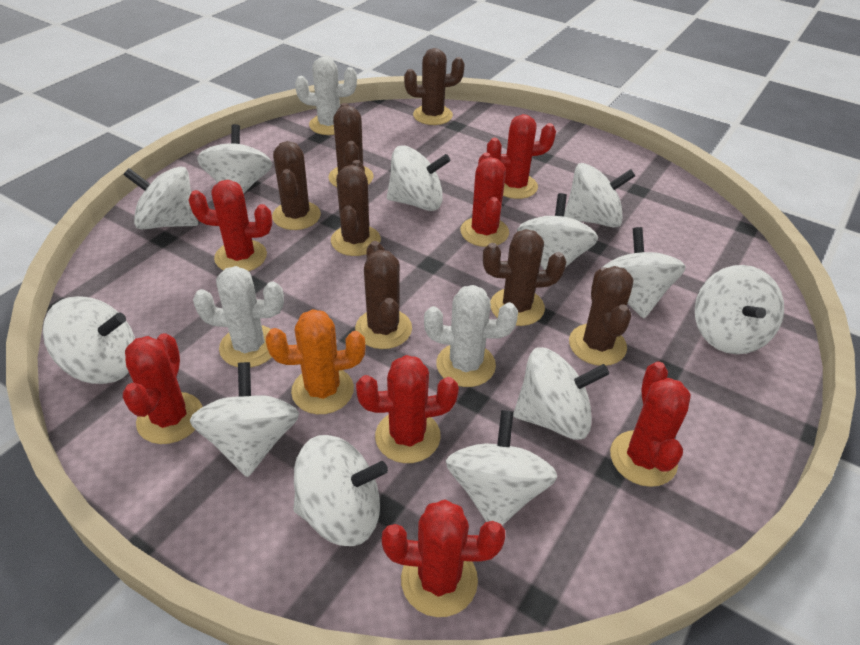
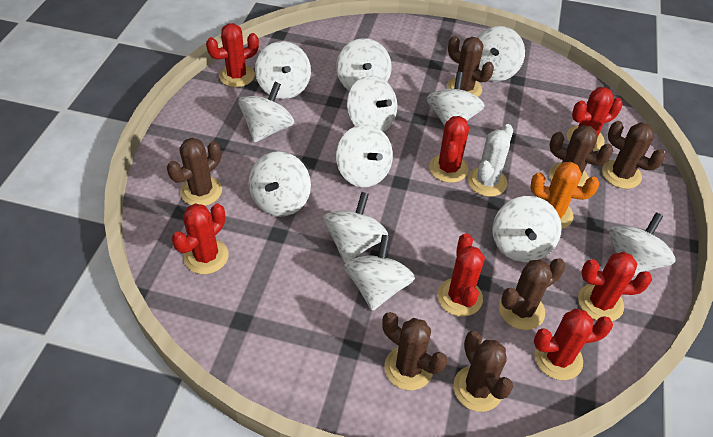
white cactus: [193,266,284,368] [295,56,357,135] [424,285,518,387] = 3 -> [468,124,513,197] = 1

